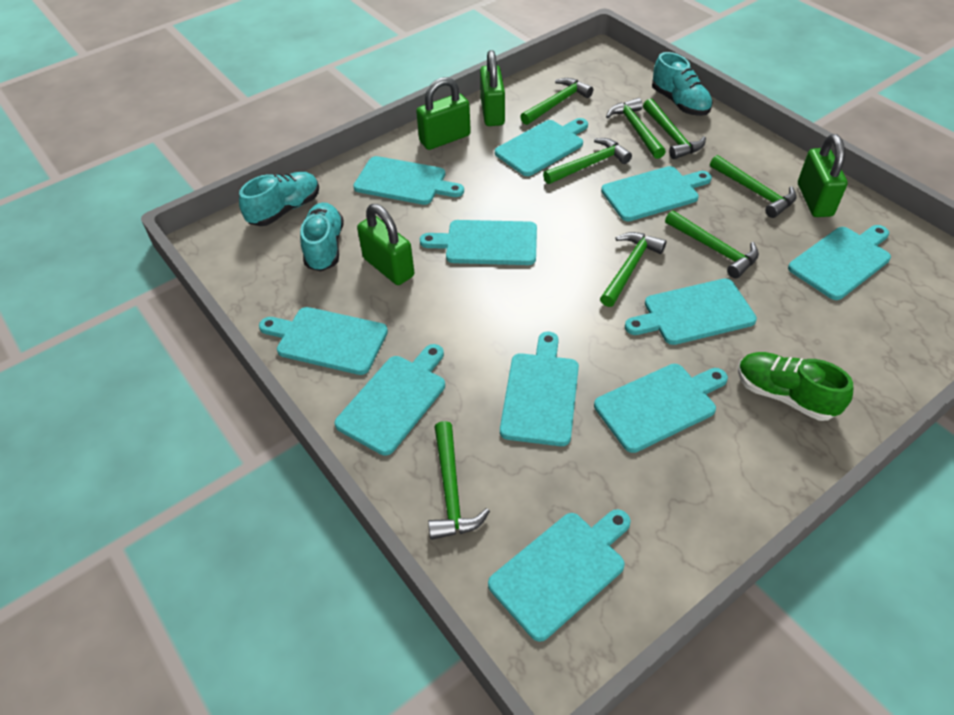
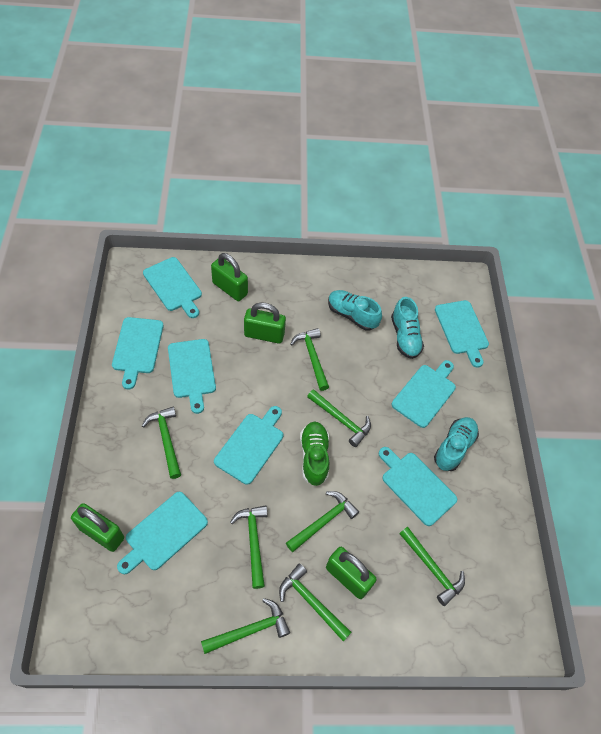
turquoise cutting board: [259,307,388,375] [334,344,445,456] [353,156,464,205] [420,220,537,265] [488,509,631,642] [495,118,588,176] [500,332,579,446] [594,364,728,453] [601,166,712,221] [625,279,757,345] [788,225,891,300] = 11 -> [112,317,164,389] [117,492,208,574] [143,257,202,318] [168,339,216,414] [214,406,283,485] [379,447,457,526] [391,360,456,428] [435,300,489,368] = 8

